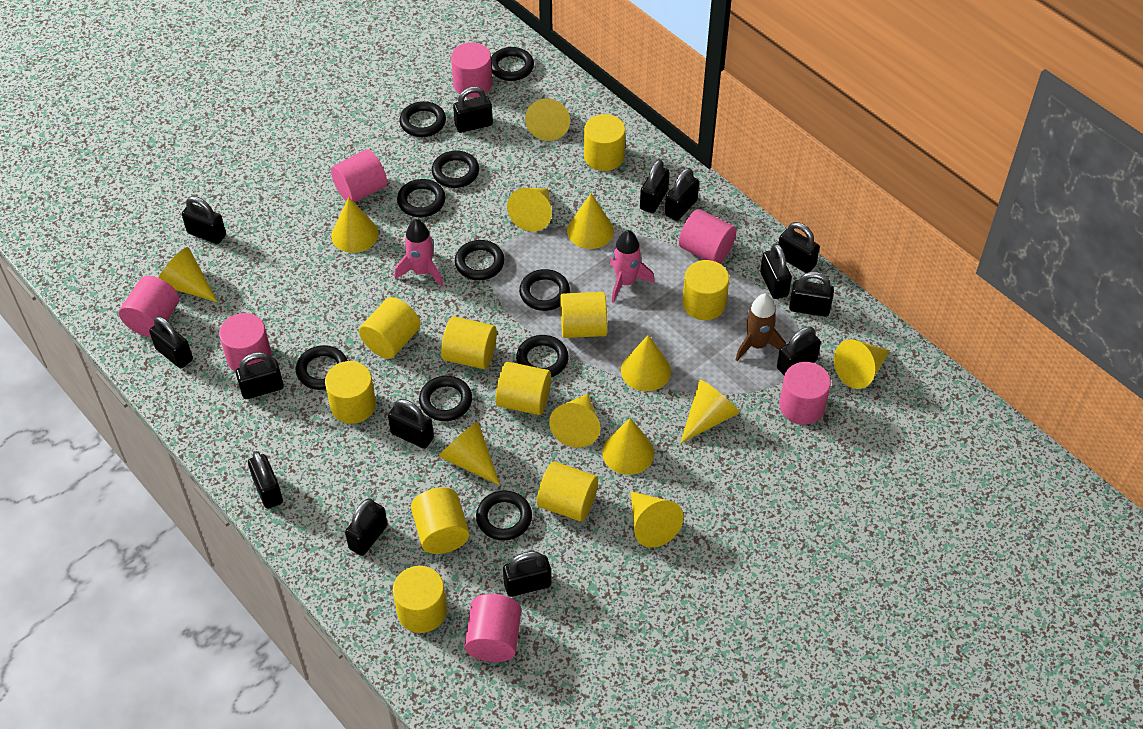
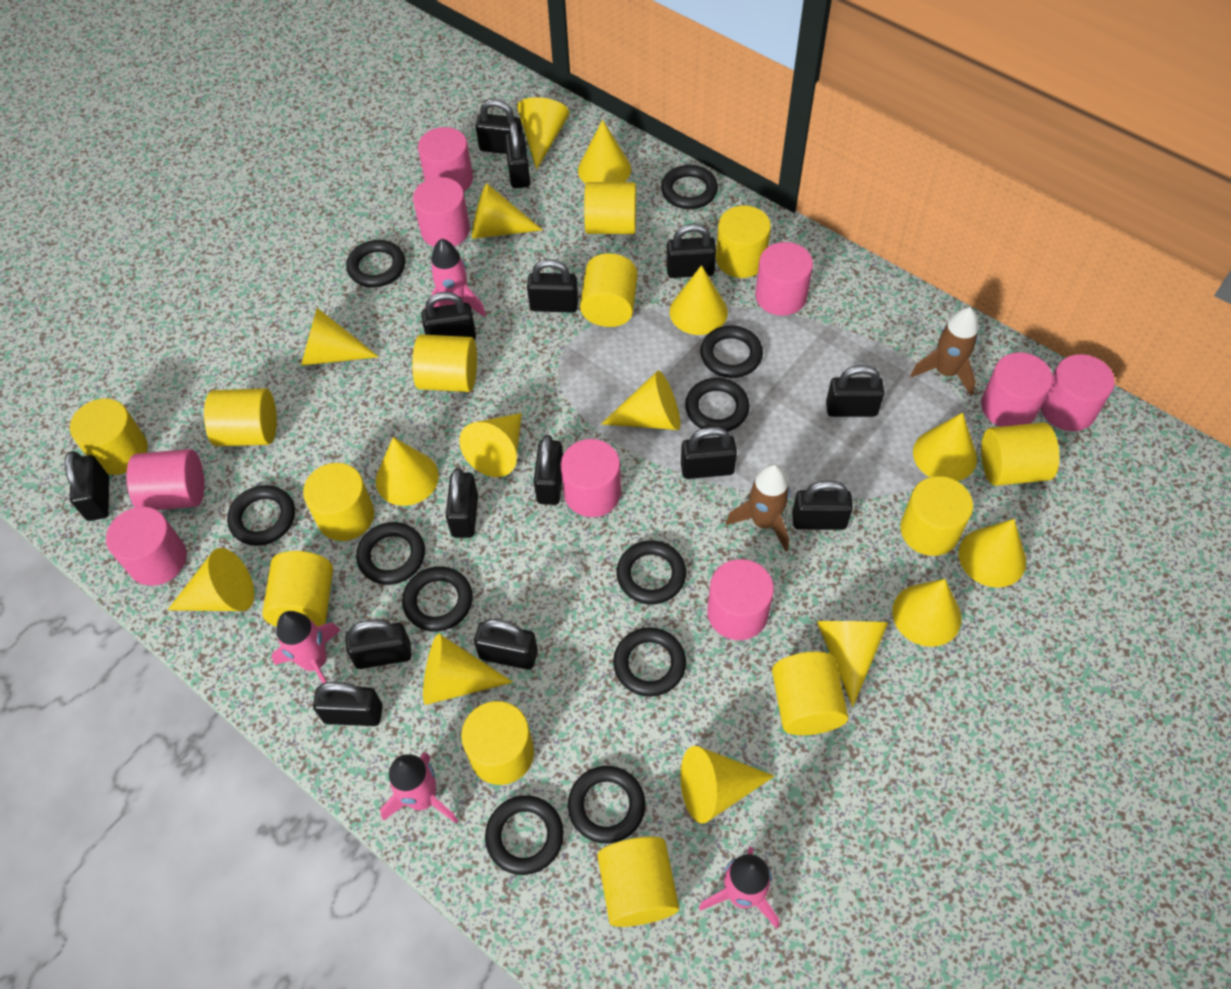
black ring: [296,345,348,390] [397,179,446,217] [400,101,446,137] [419,376,472,421] [432,151,479,188] [455,240,504,280] [476,490,532,541] [491,47,534,81] [516,335,568,377] [519,269,570,311] = 10 -> [227,485,295,546] [346,240,405,287] [356,522,425,585] [402,566,473,632] [485,795,564,875] [568,766,645,843] [613,627,686,697] [617,540,686,604] [661,165,718,209] [685,378,750,432] [700,325,763,378] = 11
brown rocket: [735,294,786,361] = 1 -> [726,464,790,552] [911,307,979,396] = 2
pink cylinder: [119,276,179,337] [219,313,272,372] [331,150,387,203] [451,42,492,98] [465,594,521,662] [679,209,736,263] [779,362,831,425] = 7 -> [106,507,187,586] [126,449,204,510] [413,177,470,247] [418,127,473,192] [561,439,621,517] [707,559,774,640] [755,242,813,316] [981,352,1053,427] [1041,354,1115,431] = 9
pink rocket: [394,219,443,287] [610,230,654,303] = 2 -> [272,611,341,683] [380,753,459,824] [425,238,486,317] [699,847,779,929] = 4
yellow cone: [158,247,218,302] [331,197,379,253] [439,421,500,486] [507,188,552,232] [525,99,570,141] [549,394,600,448] [567,194,614,249] [602,418,654,475] [621,335,671,391] [631,491,684,548] [680,380,740,444] [834,339,890,389] = 12 -> [168,548,254,611] [301,308,379,366] [375,437,439,506] [423,633,513,705] [459,413,522,477] [472,184,542,239] [517,97,570,170] [578,120,631,184] [601,371,680,430] [670,265,728,335] [680,746,774,824] [817,621,888,707] [892,579,962,647] [913,413,977,481] [959,519,1026,588] = 15
yellow cylinder: [325,361,376,424] [359,297,421,359] [393,566,447,633] [411,487,469,554] [441,317,497,369] [496,362,551,415] [537,461,598,522] [560,292,607,338] [584,114,625,171] [683,260,729,320] = 10 -> [70,399,148,475] [204,388,277,446] [262,551,333,627] [303,463,374,541] [412,334,477,392] [461,701,534,785] [580,253,638,327] [584,182,636,234] [597,837,679,927] [716,205,771,278] [772,652,848,735] [901,476,973,556] [981,423,1059,486] = 13

